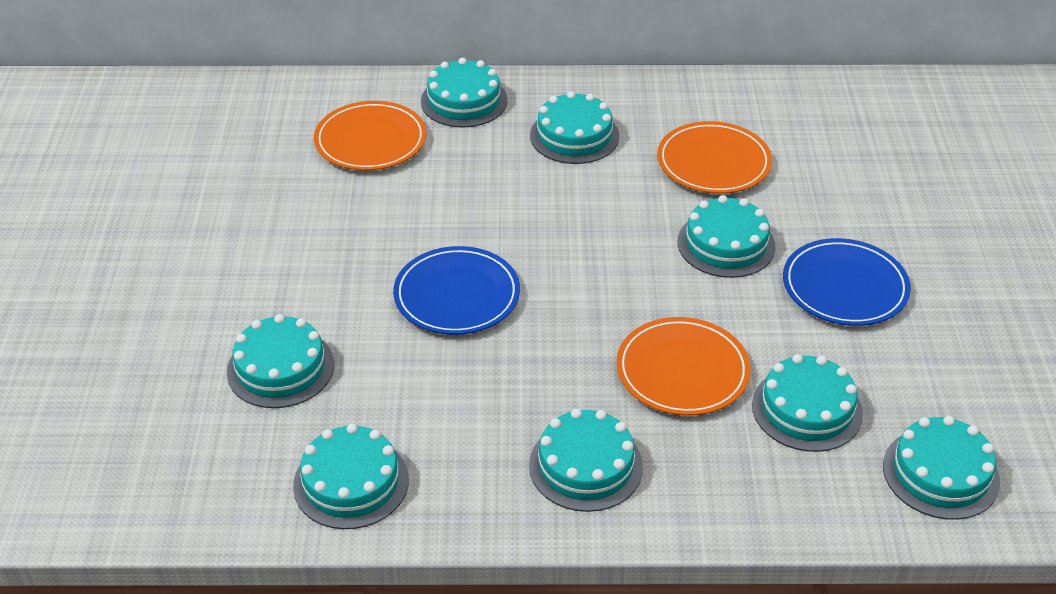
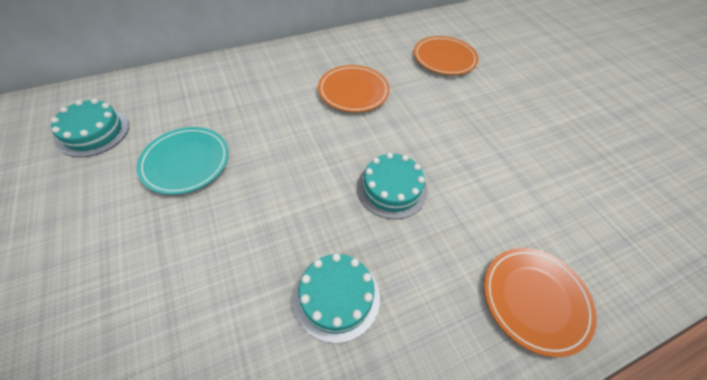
blue plate: [393,246,520,335] [783,238,911,326] = 2 -> none = 0
turquoise cake: [227,314,334,408] [293,424,409,529] [421,58,508,128] [529,409,643,512] [530,91,619,164] [678,195,776,278] [752,354,863,452] [883,416,1000,520] = 8 -> [51,99,129,157] [293,253,380,344] [357,153,428,219] = 3
turquoise plate: none = 0 -> [137,127,229,195] = 1

